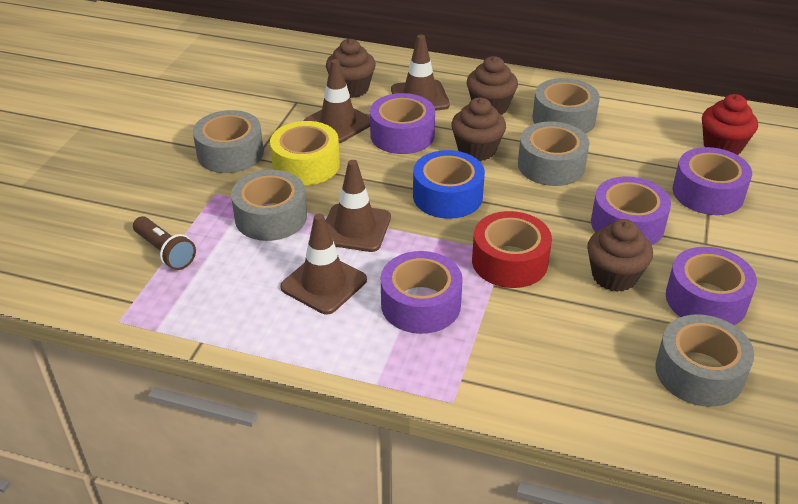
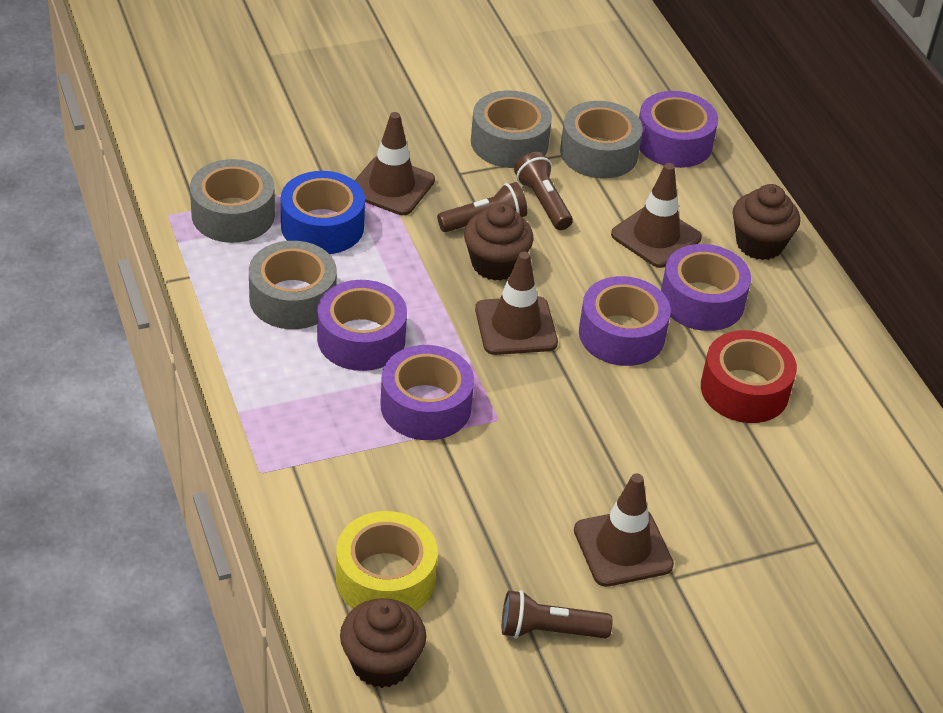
brown cupcake: [326,39,376,98] [451,97,506,161] [467,56,518,115] [587,219,653,292] = 4 -> [340,598,426,688] [464,203,533,281] [733,184,800,260] = 3
brown flashlight: [133,216,196,270] = 1 -> [437,182,527,232] [502,590,613,638] [514,152,573,230] = 3
grey tape: [193,110,264,173] [231,170,307,241] [518,121,589,186] [532,78,600,134] [655,314,754,407] = 5 -> [190,159,275,243] [249,241,337,329] [471,90,552,168] [560,101,643,179] = 4
red cupcake: [702,94,758,155] = 1 -> none = 0

